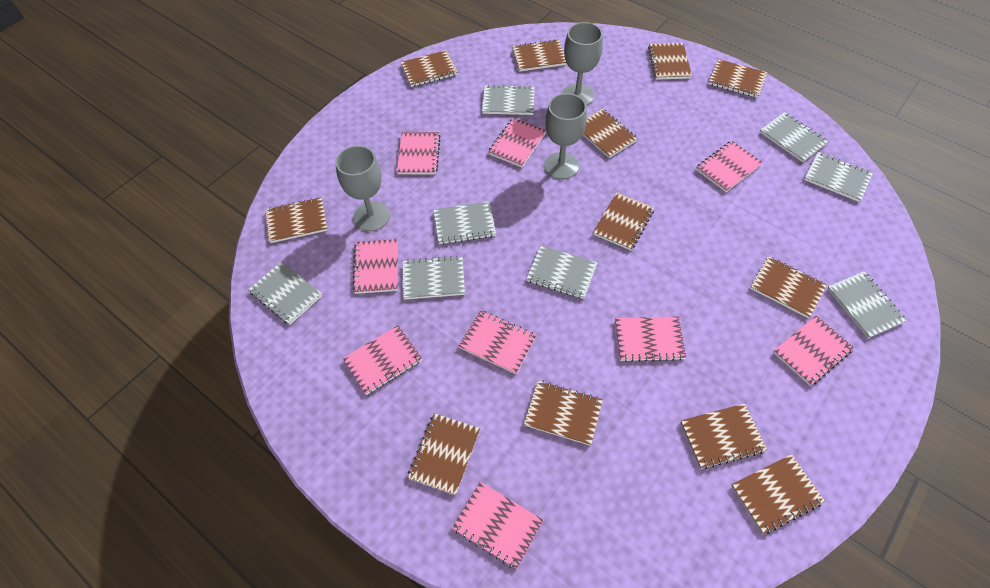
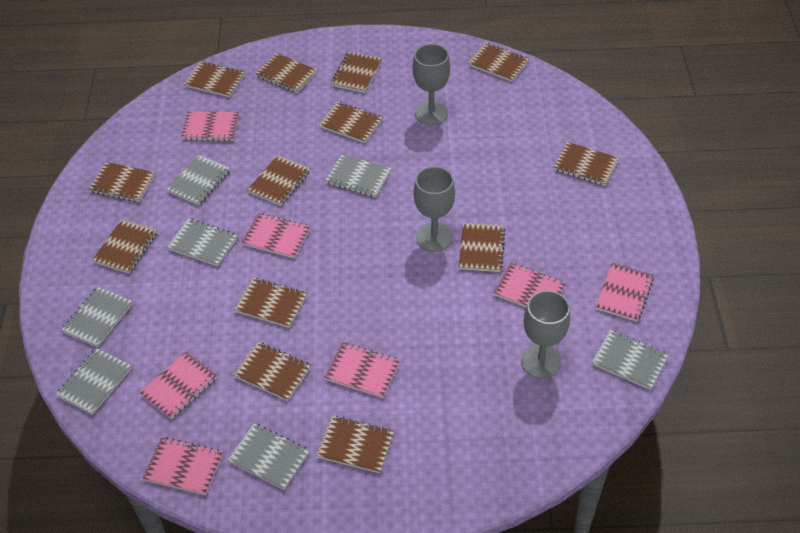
brown notebook: [265,197,328,243] [401,50,458,87] [408,413,480,495] [512,39,567,72] [524,381,603,446] [583,109,638,158] [593,192,655,250] [648,43,692,80] [680,403,767,469] [709,59,767,98] [732,454,825,534] [750,256,827,318] = 12 -> [89,162,155,202] [92,219,157,273] [184,61,245,97] [234,278,307,328] [234,342,311,401] [247,155,310,206] [256,53,317,93] [316,416,394,473] [319,102,383,143] [331,52,382,93] [459,223,505,272] [468,43,529,82] [554,142,619,186] = 13
grey notebook: [248,261,322,325] [403,256,465,300] [433,201,496,244] [482,85,534,115] [526,245,597,299] [760,112,828,162] [804,152,873,202] [827,271,907,338] = 8 -> [56,348,132,415] [62,287,133,347] [166,155,230,205] [167,218,238,266] [228,423,310,490] [325,154,391,197] [592,330,668,390] = 7
pink notebook: [343,325,422,395] [352,239,398,294] [397,132,441,174] [452,482,543,569] [458,310,537,374] [488,118,546,168] [615,316,686,362] [696,141,763,192] [773,315,854,386] = 9 -> [139,352,217,419] [143,437,223,495] [181,111,239,141] [242,213,310,258] [324,342,400,398] [494,263,566,307] [595,263,654,322] = 7

